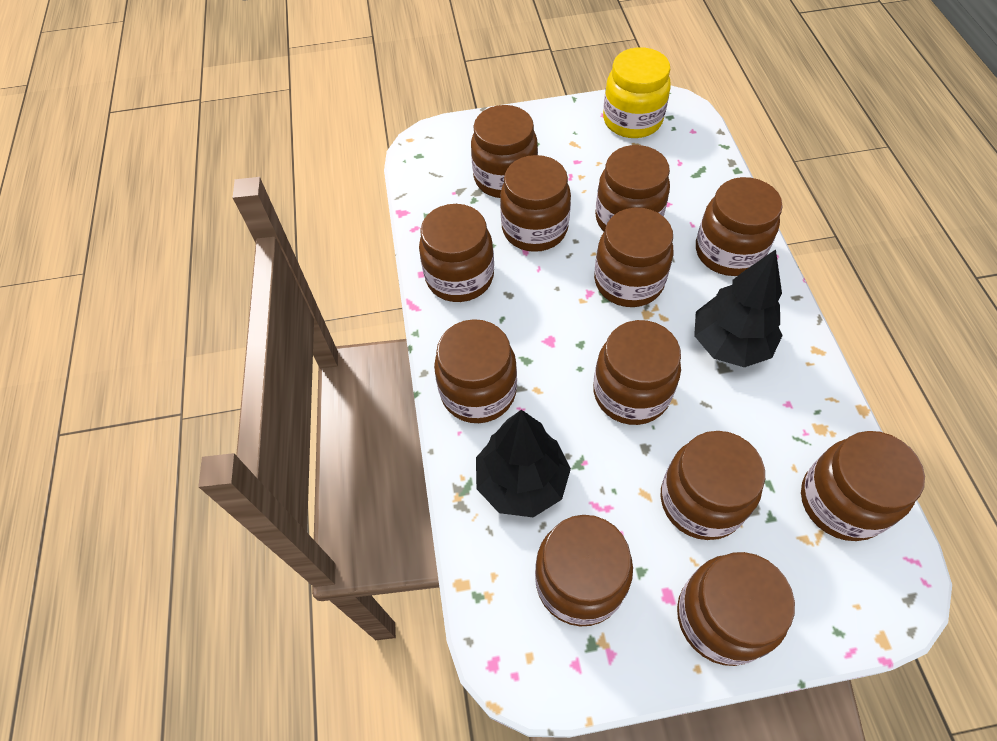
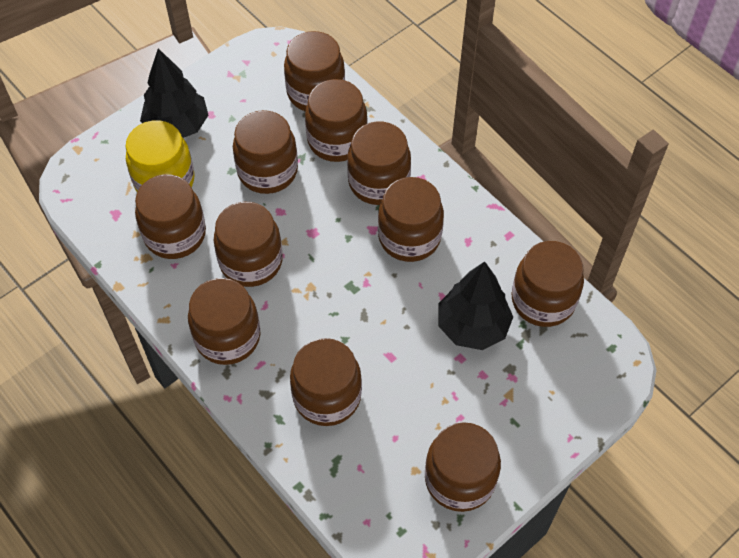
brown jar: [419,204,494,302] [434,319,517,423] [471,105,538,198] [500,155,571,252] [535,515,633,626] [593,320,681,425] [594,208,673,307] [595,145,670,231] [661,431,765,540] [677,552,795,666] [696,177,783,276] [801,431,925,541] = 12 -> [135,174,206,259] [188,278,260,365] [214,202,283,287] [233,110,298,194] [284,31,345,111] [290,338,362,426] [305,79,368,162] [347,122,411,205] [378,177,444,262] [425,422,501,512] [512,241,584,327] = 11

